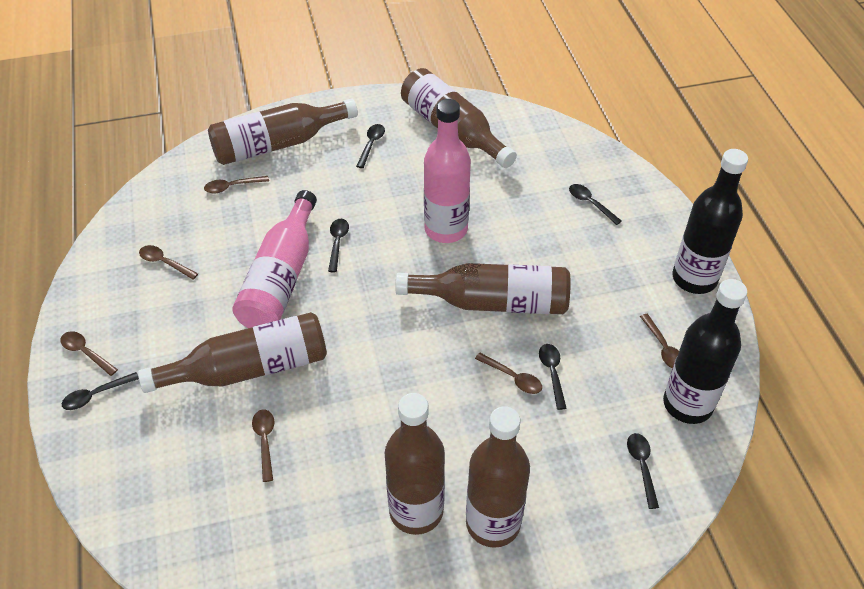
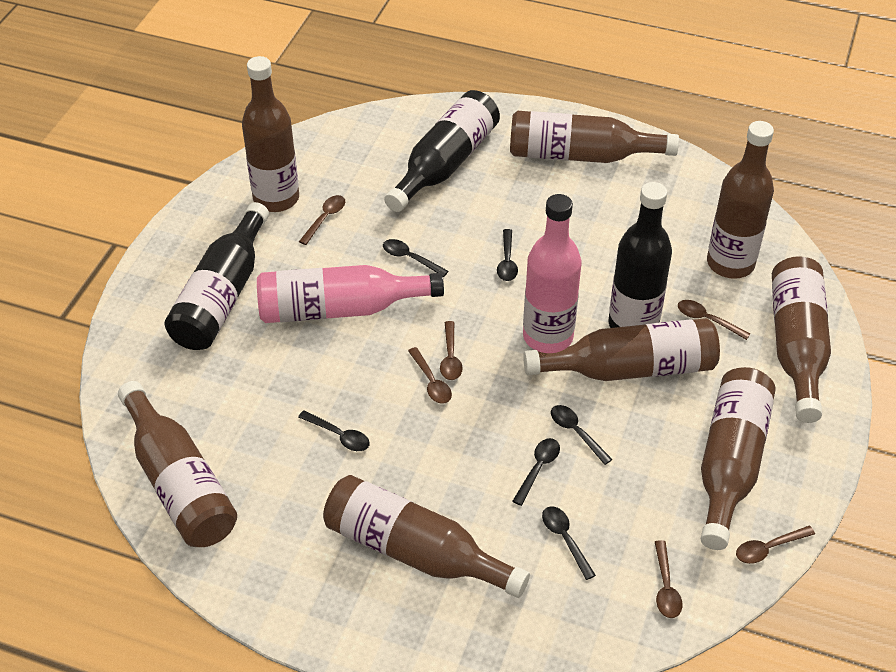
black bottle: [663,279,747,424] [672,149,748,294] = 2 -> [165,202,269,350] [384,90,500,212] [609,182,672,328] = 3
brown bottle: [138,312,327,393] [208,98,358,165] [385,393,445,535] [395,263,570,314] [401,68,517,168] [466,406,530,548] = 6 -> [118,381,237,547] [242,56,299,212] [323,475,530,598] [510,111,679,163] [523,318,720,381] [701,367,776,550] [707,121,774,279] [772,256,831,423] = 8

